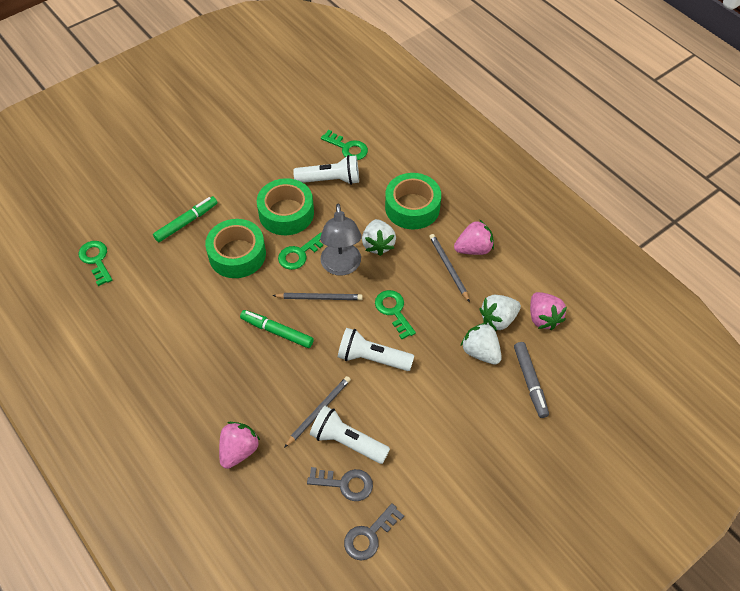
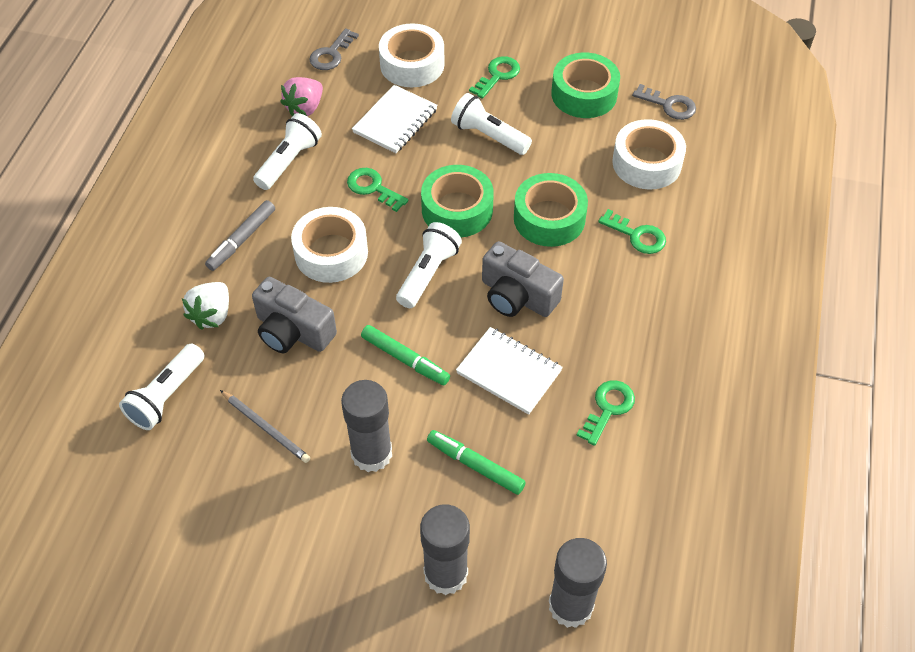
grey camera: none = 0 -> [252,277,337,353] [482,241,564,317] = 2
grey glue stick: none = 0 -> [341,380,392,472] [420,504,470,595] [549,538,607,628] = 3
grey lamp: [320,204,362,275] = 1 -> none = 0
grey pencil: [272,293,363,300] [284,376,351,448] [429,234,470,302] = 3 -> [220,390,310,463] = 1
pink strawberry: [219,422,260,469] [454,220,494,255] [530,292,567,330] = 3 -> [280,77,323,116] = 1
white flashlight: [293,155,359,185] [310,406,390,464] [338,328,414,371] = 3 -> [119,344,204,430] [253,113,322,190] [396,222,462,308] [451,93,532,155] = 4
white notebook: none = 0 -> [352,85,438,153] [456,327,563,415] = 2
white strawberry: [362,219,396,256] [461,322,502,365] [479,295,521,331] = 3 -> [182,282,229,330] = 1
white tape: none = 0 -> [291,207,368,283] [379,23,445,87] [612,119,686,190] = 3

